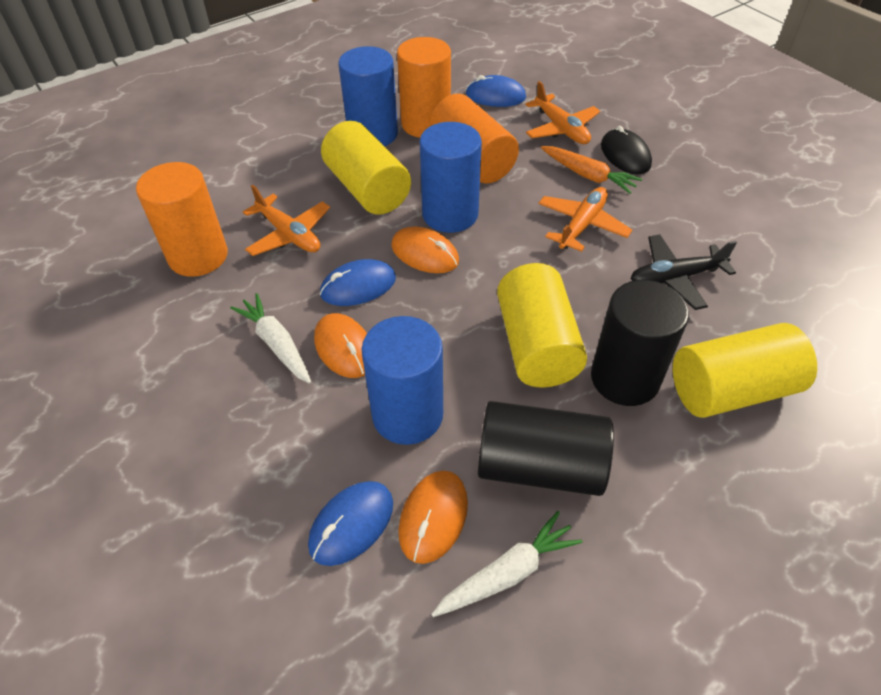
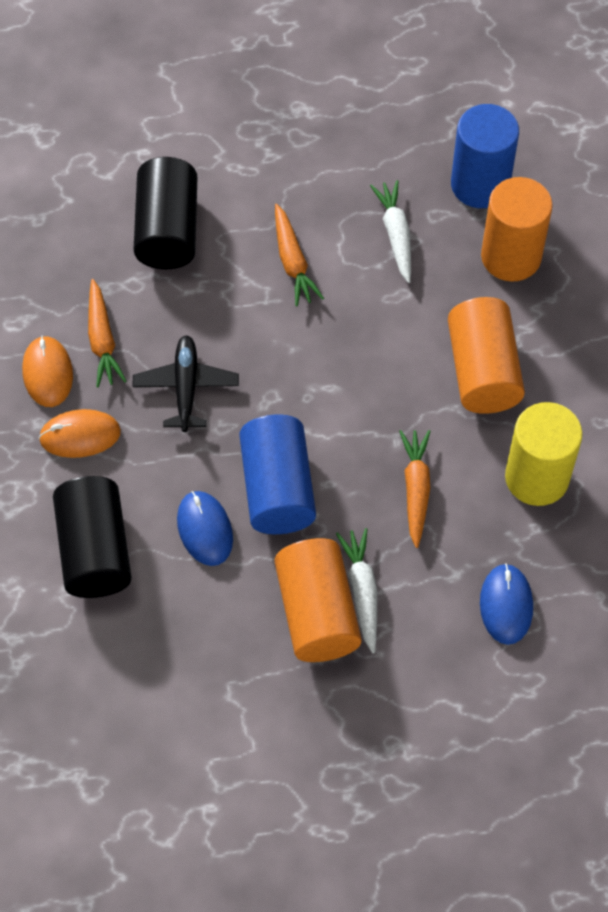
black mouse: [601,126,652,174] = 1 -> none = 0
blue cylinder: [339,46,398,146] [362,316,443,445] [420,122,482,233] = 3 -> [239,415,316,534] [451,104,519,208] = 2
blue mouse: [308,481,393,566] [320,259,396,306] [466,75,526,107] = 3 -> [177,491,233,566] [480,564,533,645] = 2
orange carrot: [541,146,642,194] = 1 -> [88,279,127,387] [275,204,324,306] [399,430,430,548] = 3
orange mouse: [314,313,367,378] [391,226,459,273] [398,471,468,564] = 3 -> [22,336,73,407] [39,409,121,458] = 2
orange plane: [243,184,330,256] [525,81,600,144] [538,187,632,252] = 3 -> none = 0
yellow cylinder: [321,121,411,214] [497,263,587,387] [673,323,817,418] = 3 -> [505,402,583,506] = 1

